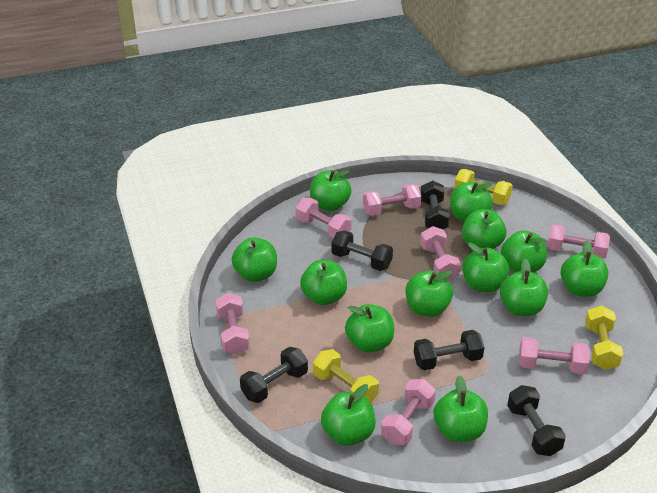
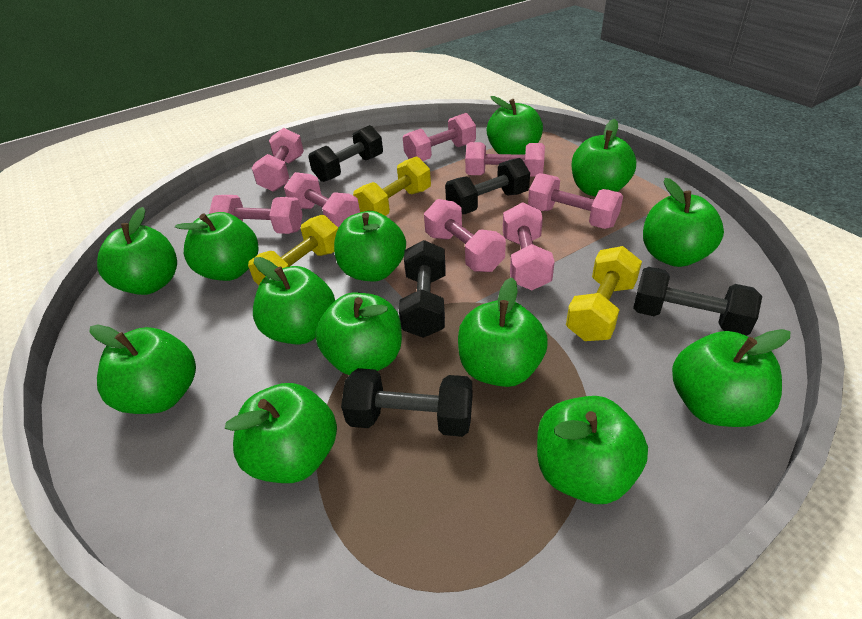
pink dumbbell: [216,293,250,355] [296,198,351,238] [363,184,421,216] [381,379,436,445] [420,226,461,281] [519,337,590,374] [547,224,610,259] = 7 -> [209,195,303,234] [252,128,304,192] [284,172,360,228] [403,113,476,161] [424,199,506,272] [465,142,545,177] [503,202,555,290] [528,173,623,229] = 8

